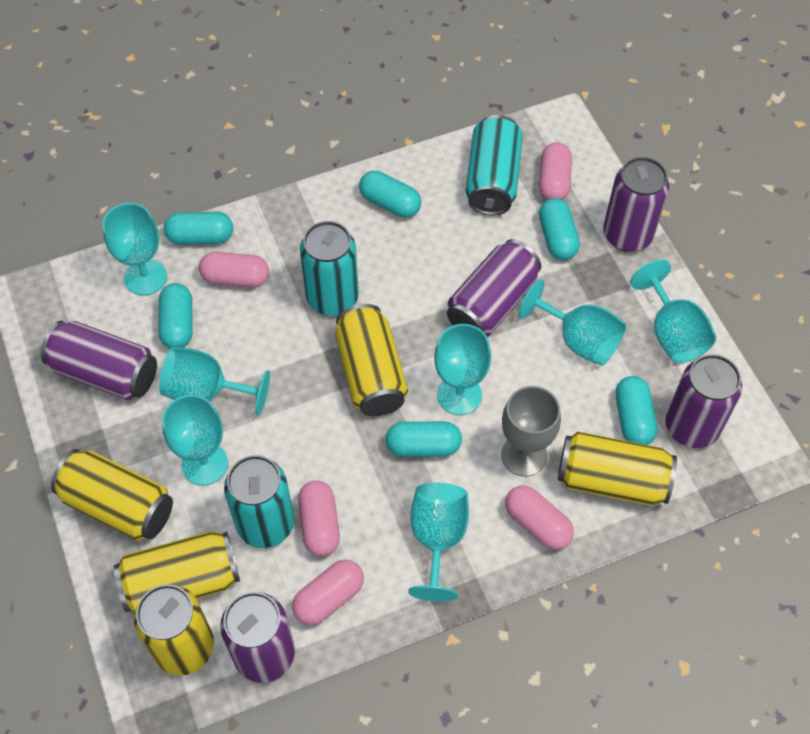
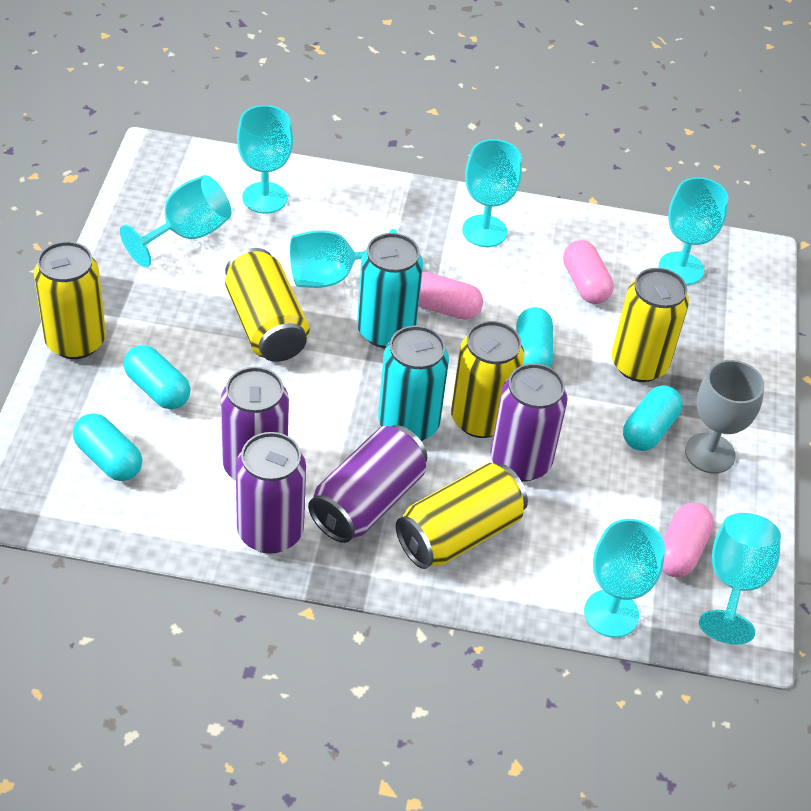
pink capsule: [199,252,269,288] [292,560,364,626] [298,480,340,557] [505,485,574,550] [539,142,572,200] = 5 -> [419,272,483,320] [563,240,614,304] [662,503,714,577] = 3
purple can: [41,321,157,400] [220,592,295,683] [447,239,541,337] [603,157,669,252] [665,354,742,448] = 5 -> [221,367,289,481] [236,432,306,554] [308,425,427,543] [491,363,568,482] = 4
turquoise can: [224,455,294,548] [300,221,359,315] [466,115,523,216] = 3 -> [357,233,423,348] [378,326,449,441] = 2
turquoise capsule: [158,283,192,348] [164,212,233,245] [359,171,421,218] [385,421,462,457] [539,198,580,260] [616,376,657,445] = 6 -> [73,413,142,481] [123,345,191,410] [516,307,553,367] [623,385,683,451] = 4

